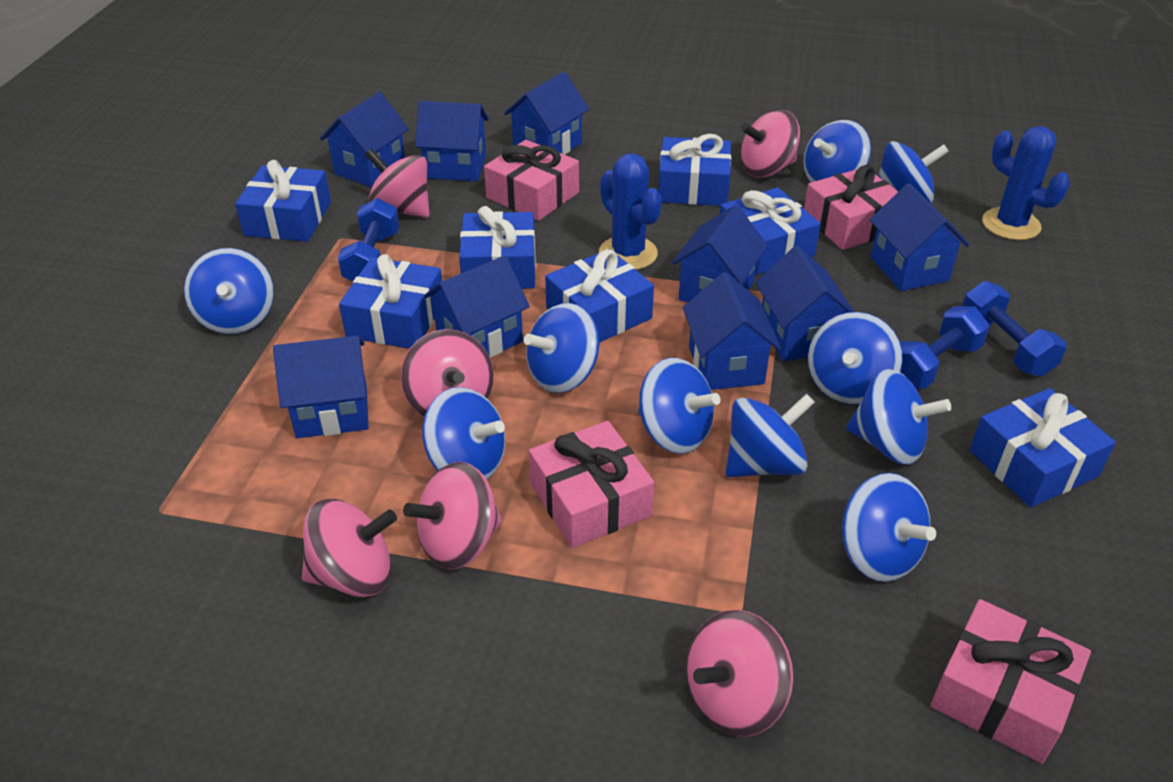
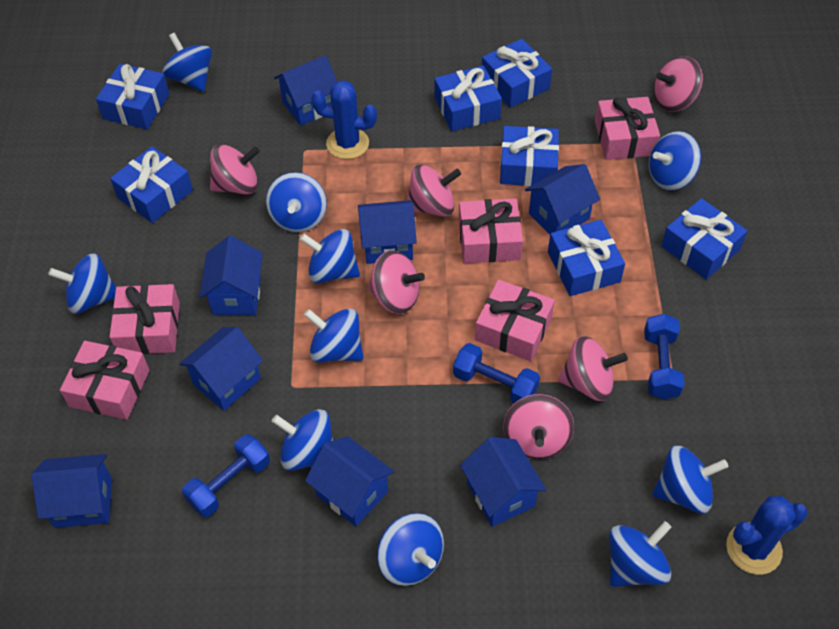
blue house: [273,336,368,438] [320,92,409,187] [415,101,489,181] [424,256,530,358] [504,72,589,155] [672,205,768,303] [683,272,781,390] [755,246,854,361] [870,183,969,291] = 9 -> [31,454,112,528] [179,327,263,411] [200,236,263,315] [274,55,337,126] [305,436,394,526] [358,200,417,264] [460,437,546,527] [525,164,600,234] = 8
pink gift: [484,140,579,221] [529,421,654,548] [804,165,898,250] [931,599,1091,764] = 4 -> [60,341,149,420] [109,284,180,354] [459,198,523,263] [475,279,555,361] [595,97,660,160] = 5

